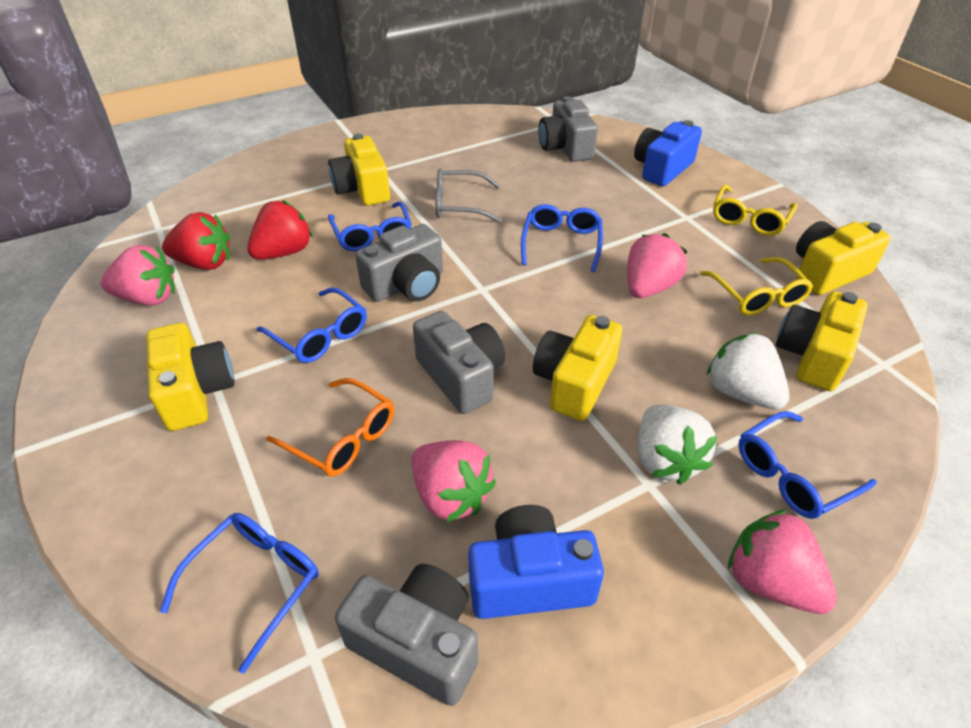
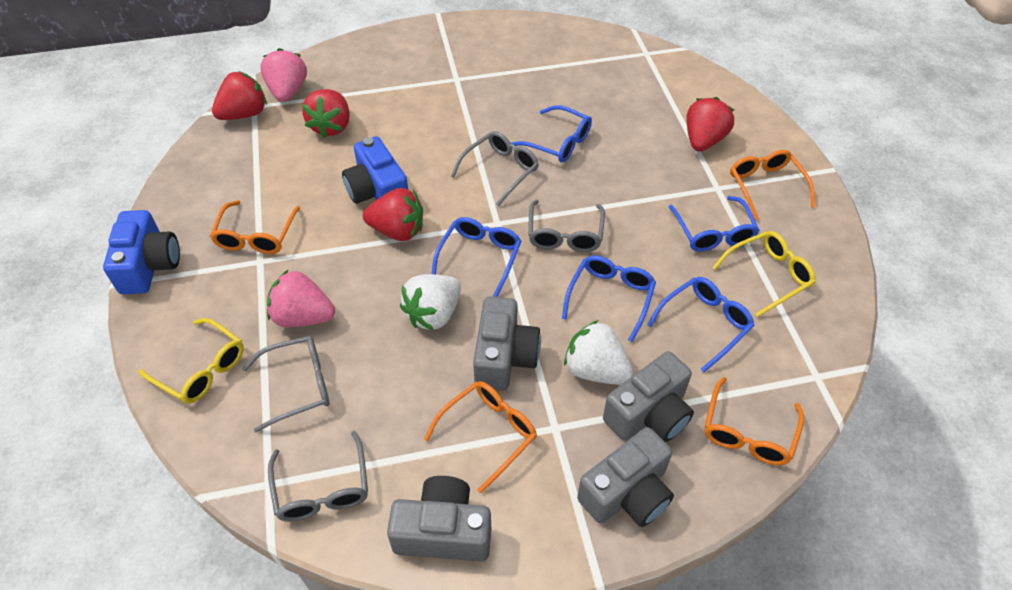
grey glasses: [435,169,501,223] = 1 -> [242,336,330,433] [268,431,368,522] [451,131,539,206] [528,200,605,252] = 4
orange glasses: [266,378,394,477] = 1 -> [210,200,300,254] [424,381,537,493] [705,377,804,465] [730,150,815,220] = 4
pink strawberry: [101,245,175,305] [411,440,496,522] [627,233,688,298] [728,509,837,614] = 4 -> [260,48,307,102] [267,269,335,327] = 2
red strawberry: [162,212,230,270] [247,200,313,260] = 2 -> [212,71,267,120] [302,89,350,138] [363,188,423,241] [686,97,734,151] = 4
yellow camera: [146,323,235,431] [328,134,390,206] [533,315,622,421] [776,291,868,391] [796,221,891,295] = 5 -> none = 0

